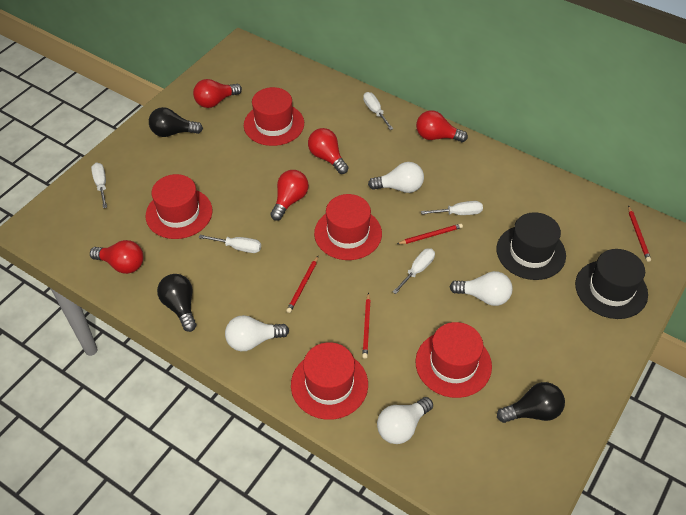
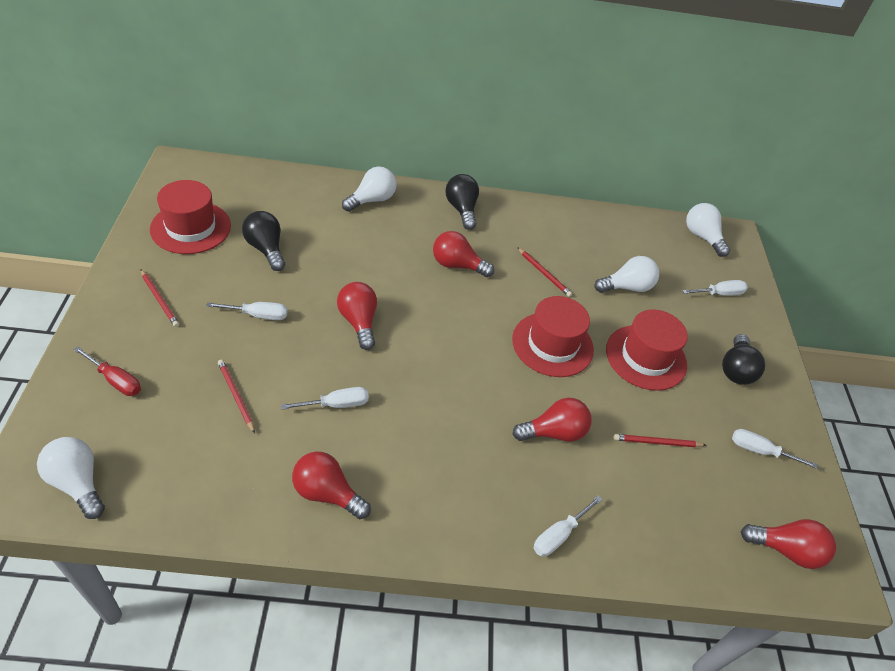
black hat: [496,212,566,280] [575,249,648,319] = 2 -> none = 0
red hat: [146,174,212,239] [244,87,304,146] [291,342,368,420] [314,194,382,260] [416,322,492,398] = 5 -> [150,180,231,254] [512,296,594,377] [606,309,688,391] = 3
red screwdriver: none = 0 -> [73,346,141,396] = 1

